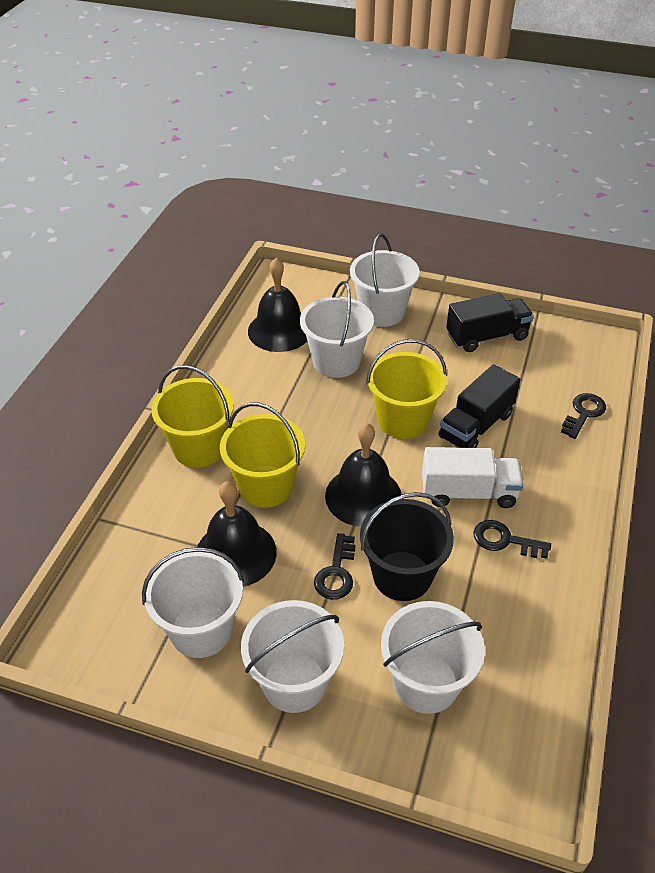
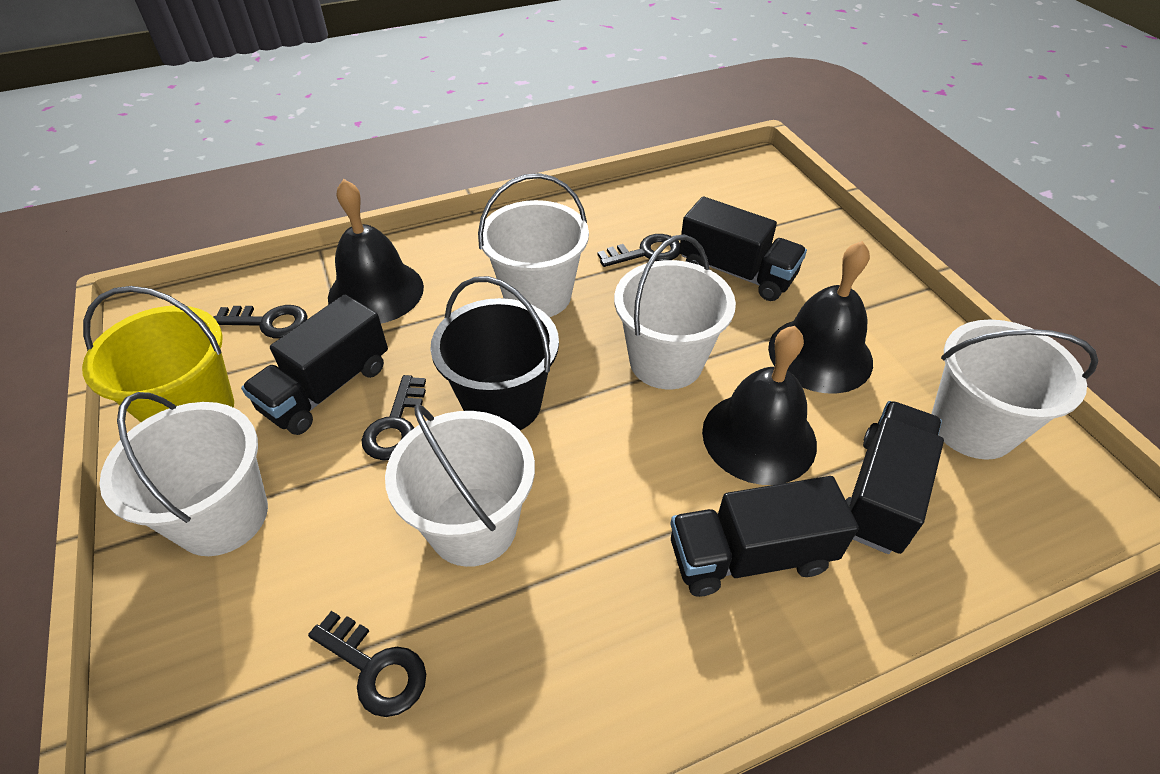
black key: [314,533,356,600] [474,520,551,559] [561,393,606,439] = 3 -> [214,305,308,338] [308,611,426,717] [362,375,426,460] [598,234,680,267] = 4
black truck: [439,364,520,448] [446,293,534,352] = 2 -> [241,294,388,435] [670,476,859,597] [679,196,807,301] [846,401,944,554] = 4
white truck: [422,447,524,508] = 1 -> none = 0
yellow bucket: [151,365,234,468] [220,402,305,508] [366,339,447,439] = 3 -> [82,286,234,422] = 1

